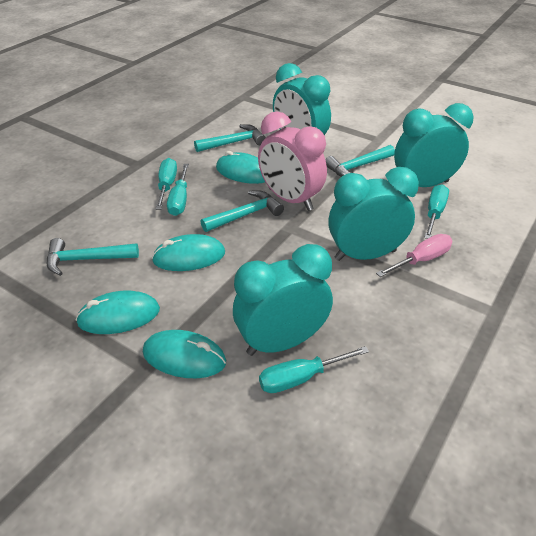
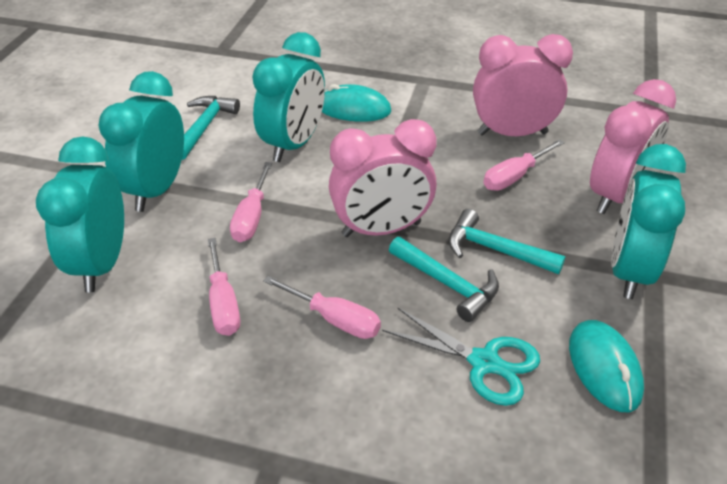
pink clock: [258,111,327,211] = 1 -> [329,119,437,237] [473,34,573,136] [590,79,676,214] = 3
pink screwdriver: [376,234,453,277] = 1 -> [207,238,240,336] [230,162,272,242] [263,276,381,339] [483,139,565,191] = 4
turquoise hammer: [47,238,139,276] [194,124,266,152] [201,190,284,232] [325,145,395,177] = 4 -> [182,96,240,160] [389,237,499,322] [449,209,566,274] = 3
turquoise mouse: [76,290,160,334] [143,330,226,378] [152,234,225,271] [216,151,265,184] = 4 -> [322,84,391,122] [569,320,644,412] = 2
turquoise scissors: none = 0 -> [382,308,540,406] = 1
turquoise screwdriver: [156,158,177,210] [167,164,189,216] [259,346,369,393] [424,184,449,239] = 4 -> none = 0

